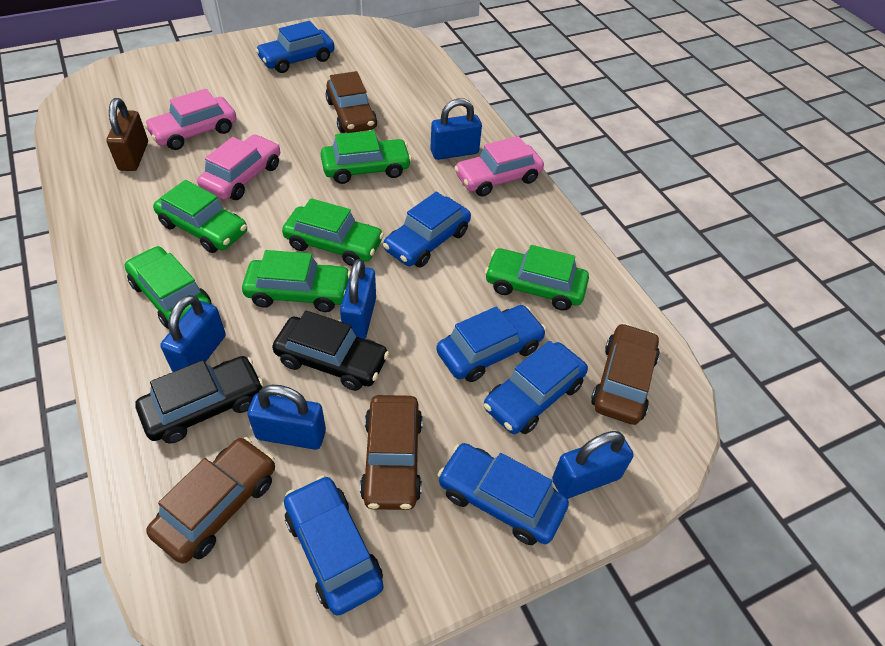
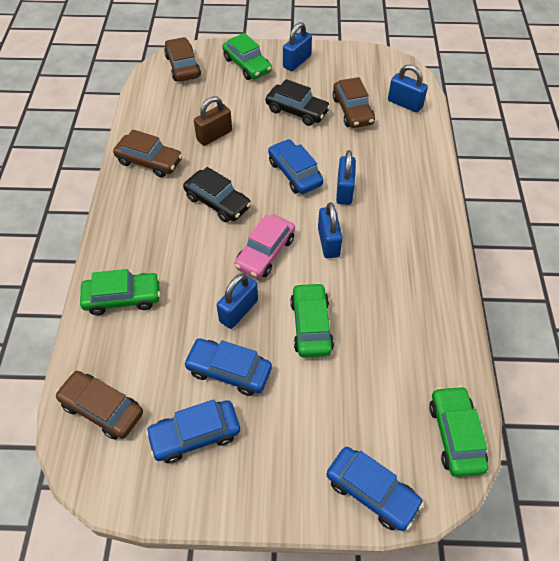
blue car: [255,21,335,73] [284,475,383,616] [383,192,471,268] [436,305,546,382] [438,443,569,545] [484,341,588,434] = 6 -> [146,400,240,463] [184,338,272,396] [268,139,324,194] [326,447,424,531] = 4
green car: [125,246,212,329] [153,180,247,253] [242,250,351,312] [282,198,384,266] [321,130,412,184] [485,245,589,311] = 6 -> [80,269,161,315] [222,33,272,80] [290,283,334,357] [429,386,488,477] = 4
pink car: [144,89,237,150] [197,134,280,200] [454,136,544,196] = 3 -> [235,214,295,279] = 1

